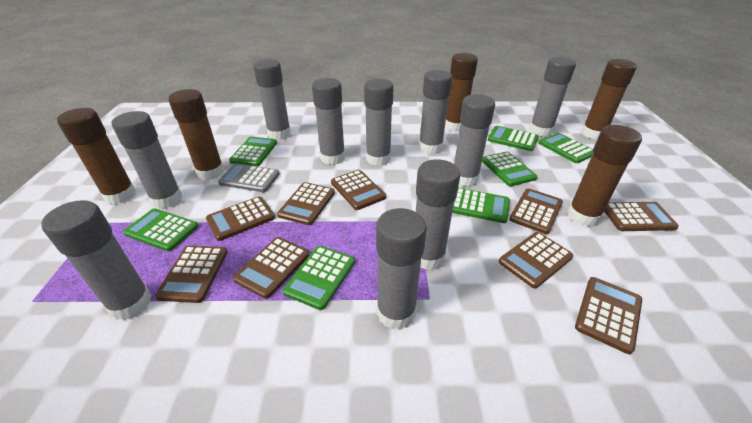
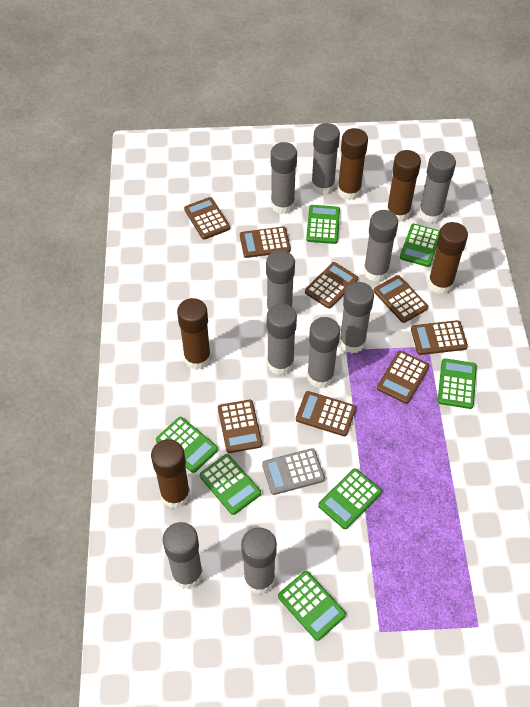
brown calculator: [155,245,227,303] [206,196,275,241] [233,237,310,299] [277,182,335,225] [331,170,386,210] [499,232,573,288] [509,188,563,234] [575,277,642,354] [604,202,679,231] = 9 -> [184,197,230,240] [218,400,262,453] [240,227,291,258] [296,391,356,436] [305,262,358,309] [374,275,428,323] [377,351,429,404] [411,320,468,355] = 8

